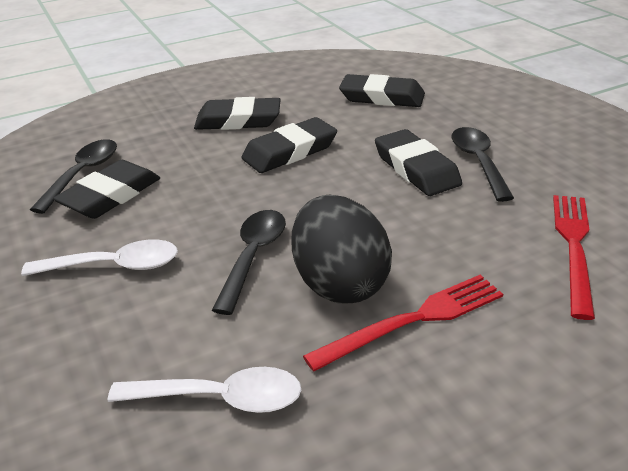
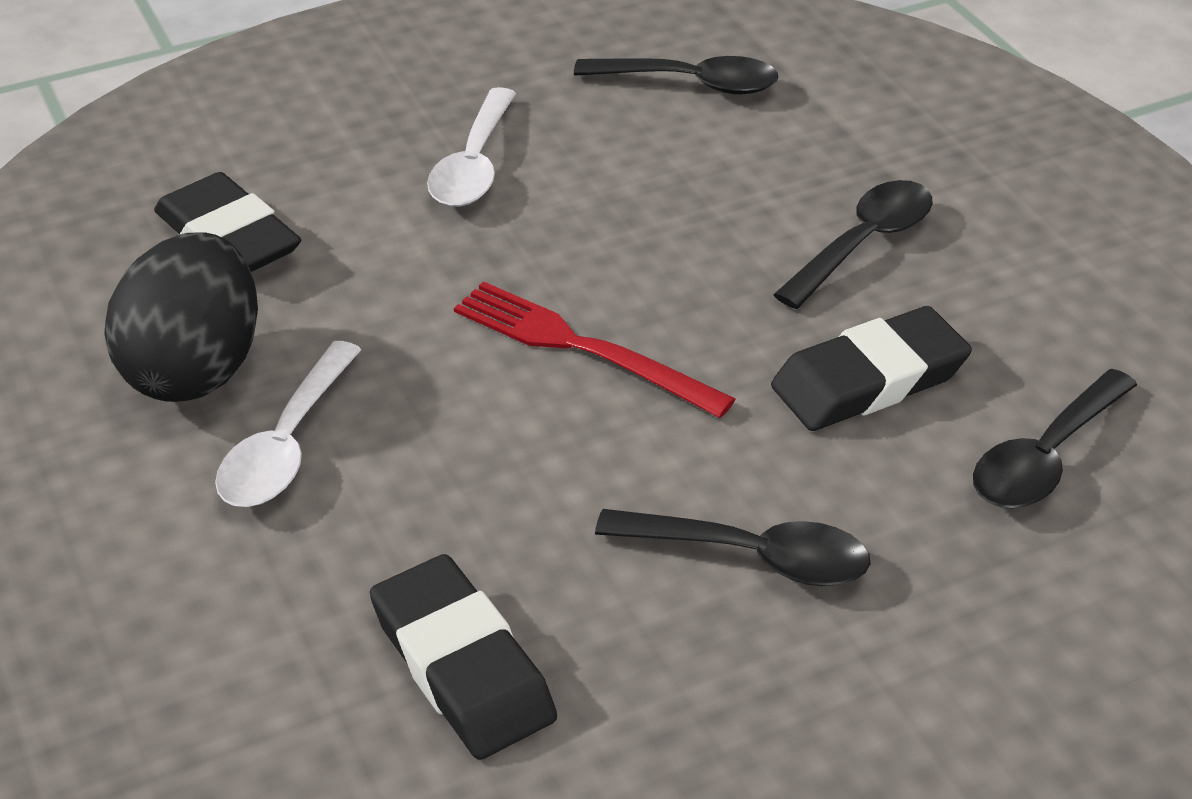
black eraser: [53,160,160,219] [194,97,281,130] [241,117,337,173] [339,74,425,107] [375,129,462,196] = 5 -> [154,172,301,272] [370,554,557,760] [771,306,972,431] = 3
black spoon: [30,139,117,214] [212,210,286,315] [451,127,514,202] = 3 -> [574,56,779,94] [595,509,870,586] [773,180,933,309] [973,369,1137,508] = 4
red fork: [303,275,503,372] [553,195,595,320] = 2 -> [454,281,736,418] = 1

